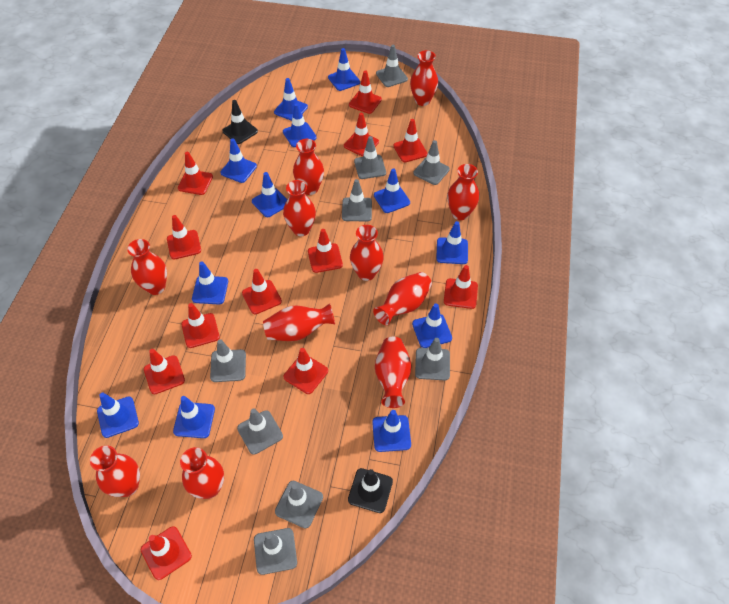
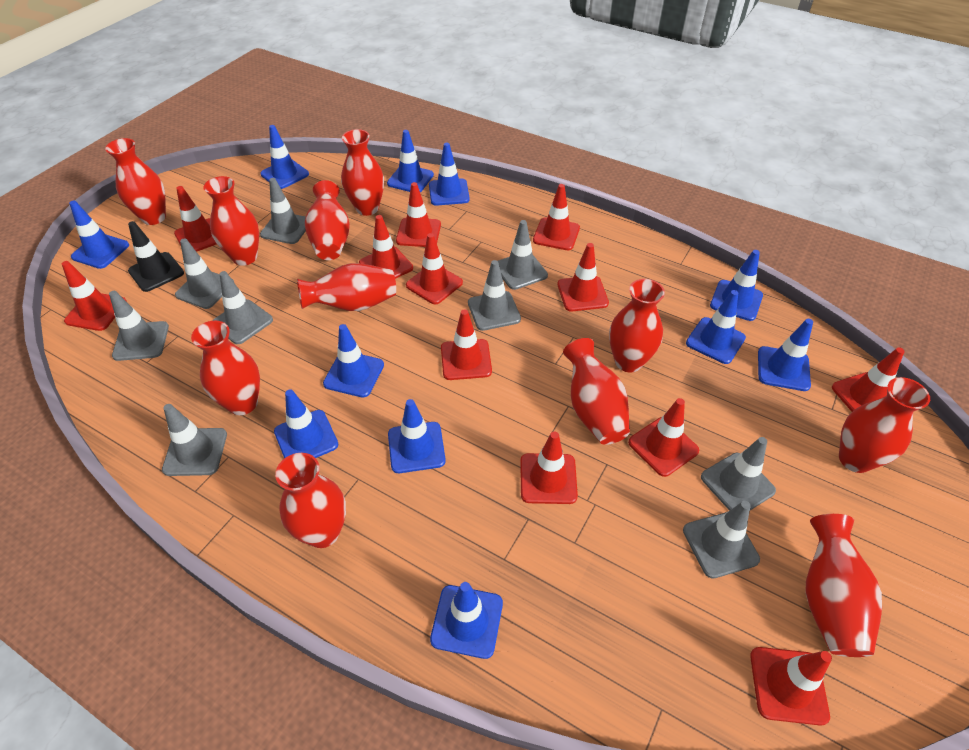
black traffic cone: [222,100,258,144] [348,468,393,513] = 2 -> [128,221,184,292] = 1
blue traffic cone: [97,393,139,438] [173,396,215,438] [192,261,228,304] [220,138,257,183] [252,172,287,217] [274,78,308,121] [283,103,317,147] [328,48,360,91] [372,410,411,452] [374,168,410,213] [412,303,452,348] [436,221,468,264] = 12 -> [69,201,129,269] [260,125,309,189] [274,389,338,458] [323,324,384,398] [387,130,434,192] [388,399,446,473] [429,143,470,206] [430,582,503,659] [686,290,746,364] [710,250,763,321] [758,319,813,391] = 11

